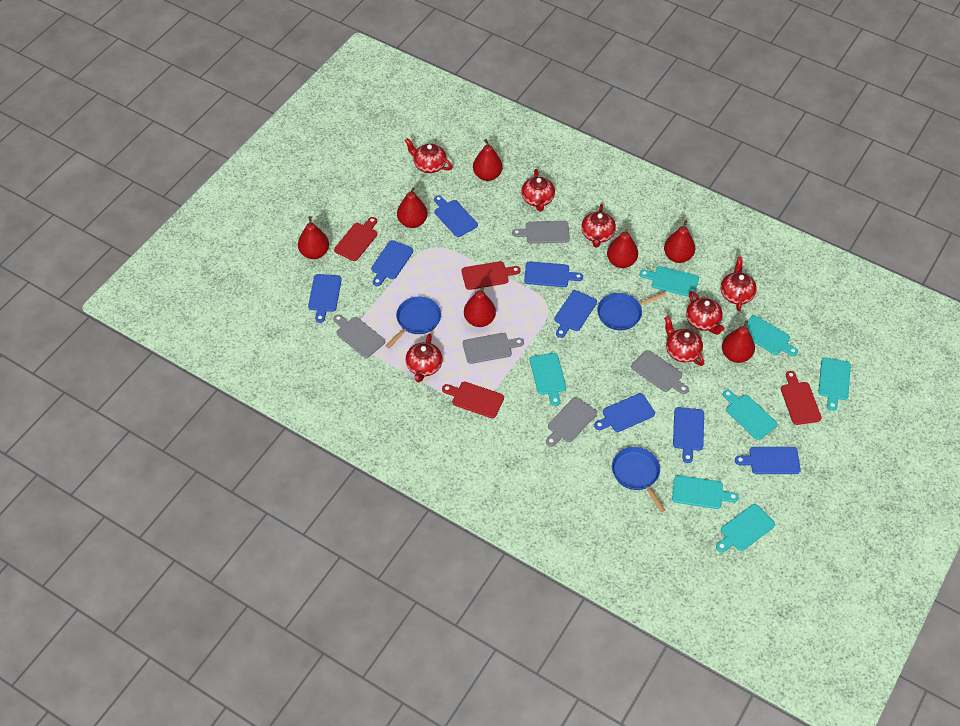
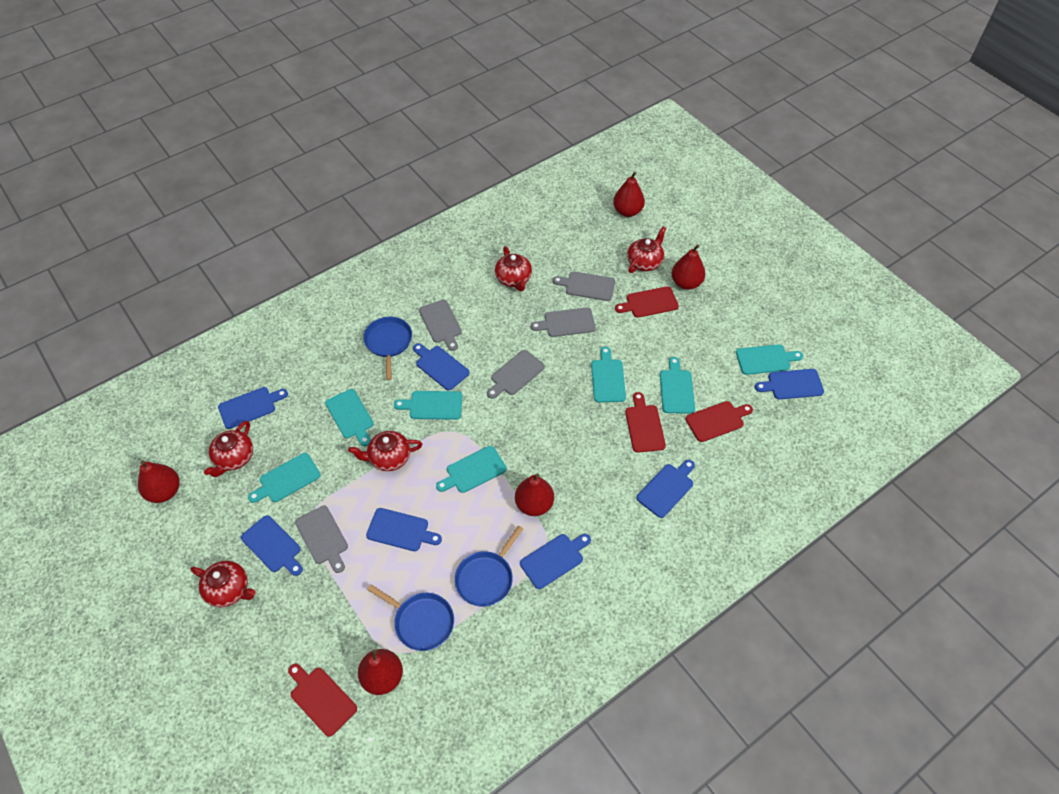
blue cutting board: [308,274,342,323] [371,240,413,286] [434,195,478,237] [524,261,583,287] [554,290,597,338] [594,393,655,432] [673,407,704,463] [735,447,801,474] = 8 -> [218,387,288,429] [241,515,303,576] [366,508,442,551] [413,343,469,390] [520,534,591,589] [637,460,695,518] [755,369,824,399] = 7
red pear: [298,216,329,259] [397,187,427,228] [464,287,496,327] [473,139,503,181] [607,229,638,268] [664,220,695,263] [722,320,755,363] = 7 -> [138,460,180,503] [358,649,403,695] [515,474,554,516] [613,172,645,217] [672,244,705,290] = 5
red teapot: [405,138,453,173] [405,333,443,382] [521,169,555,211] [581,204,616,248] [664,316,704,366] [686,291,725,335] [720,257,757,311] = 7 -> [191,561,256,607] [204,421,253,477] [348,431,423,471] [495,246,532,291] [627,227,666,273] = 5

